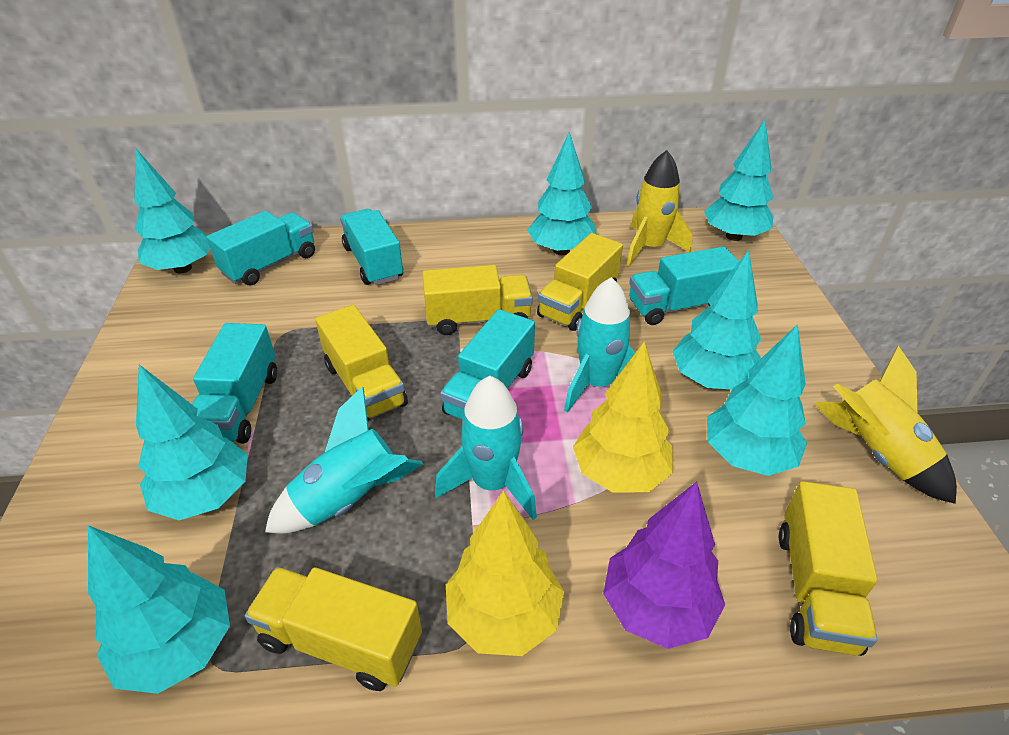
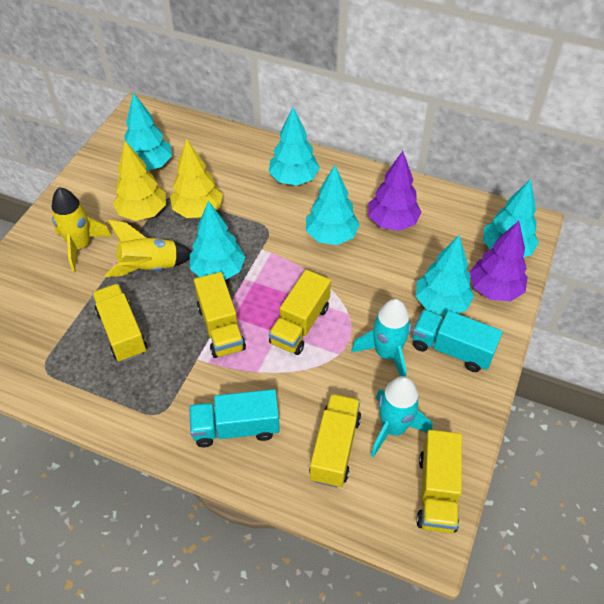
purple tree: [603,482,725,649] = 1 -> [368,151,421,231] [470,221,528,301] = 2
turquoise rocket: [265,386,423,534] [435,376,537,520] [564,277,635,413] = 3 -> [351,299,411,377] [371,376,432,458] = 2
turquoise tree: [88,525,230,694] [134,148,210,273] [136,365,248,520] [527,132,596,255] [672,250,761,389] [704,120,773,241] [707,324,807,476] = 7 -> [124,92,172,171] [190,201,246,280] [269,107,320,186] [306,165,360,245] [415,235,474,316] [483,179,539,257] = 6
turquoise truck: [192,323,277,443] [206,211,315,285] [340,209,403,285] [440,309,535,420] [629,246,739,325] = 5 -> [189,389,280,447] [413,309,503,372] = 2

